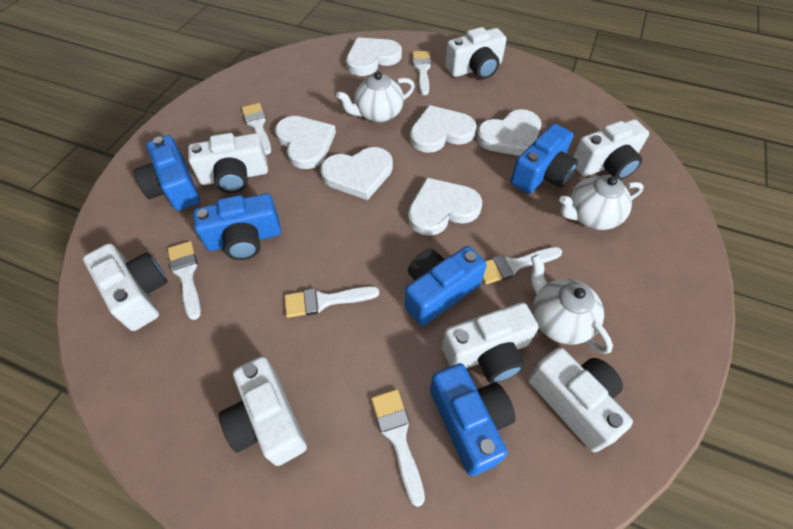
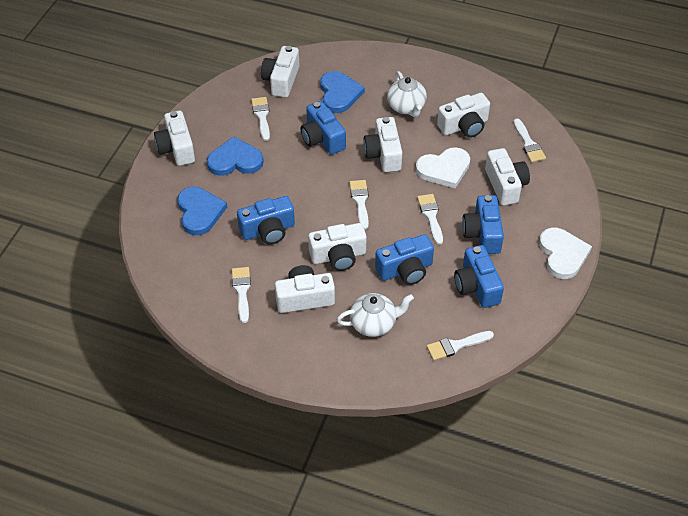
blue heart: none = 0 -> [177,187,227,235] [207,136,264,176] [320,71,365,113] = 3
white heart: [275,116,336,169] [321,147,393,200] [346,37,402,76] [408,178,482,236] [410,105,477,153] [477,109,541,156] = 6 -> [416,147,470,188] [539,227,592,279] = 2
white teapot: [336,71,415,123] [530,254,613,354] [559,175,644,230] = 3 -> [337,293,414,337] [387,71,427,118] = 2

